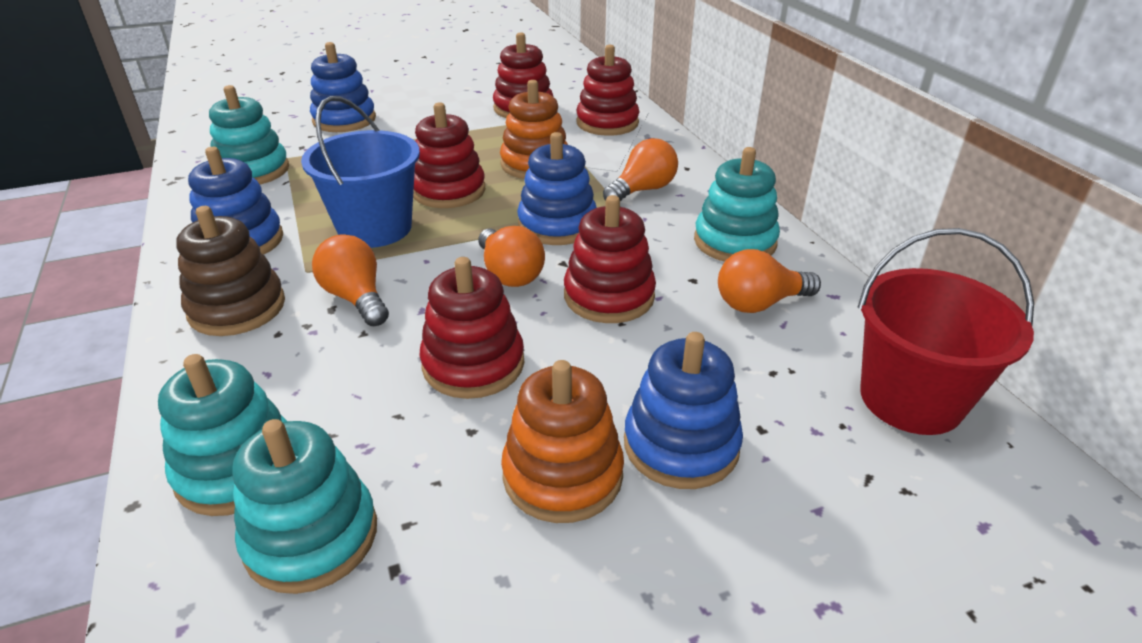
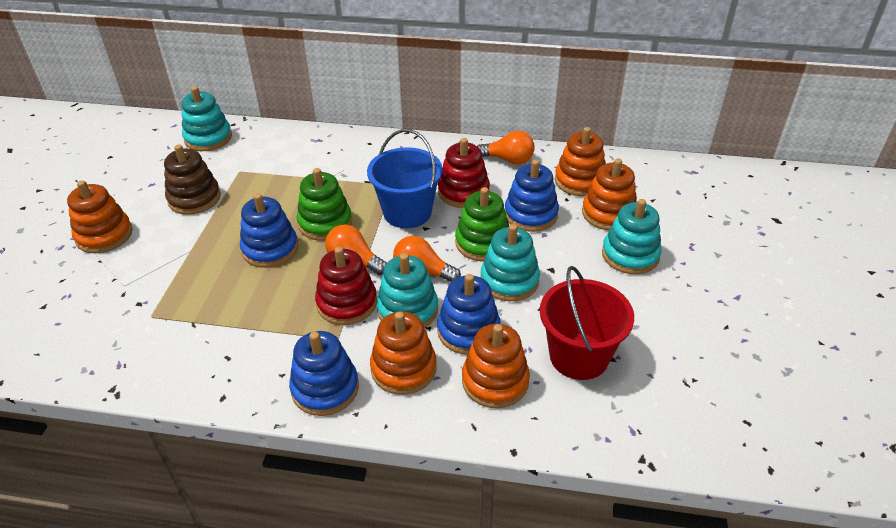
green stacking toy: none = 0 -> [297,168,352,241] [455,187,509,262] = 2
orange light bulb: [312,234,389,326] [478,226,545,287] [603,138,678,201] [718,249,821,313] = 4 -> [325,225,387,275] [393,236,461,282] [477,131,535,165] = 3
orange stacking toy: [500,80,568,179] [501,360,624,523] = 2 -> [67,180,133,253] [370,311,437,395] [462,324,530,408] [555,127,606,196] [582,158,637,230] = 5
red stacking toy: [413,102,485,208] [420,257,524,399] [493,32,554,118] [564,195,656,323] [576,45,639,136] = 5 -> [315,247,377,325] [438,138,490,208] = 2

